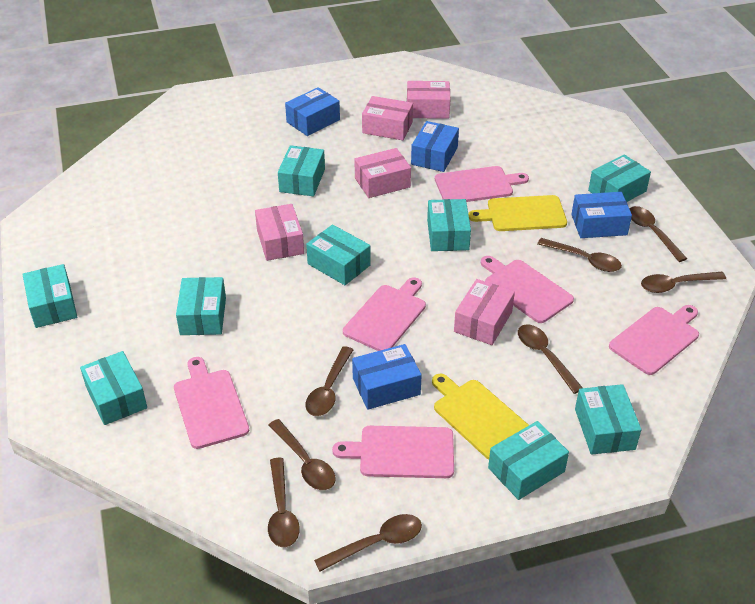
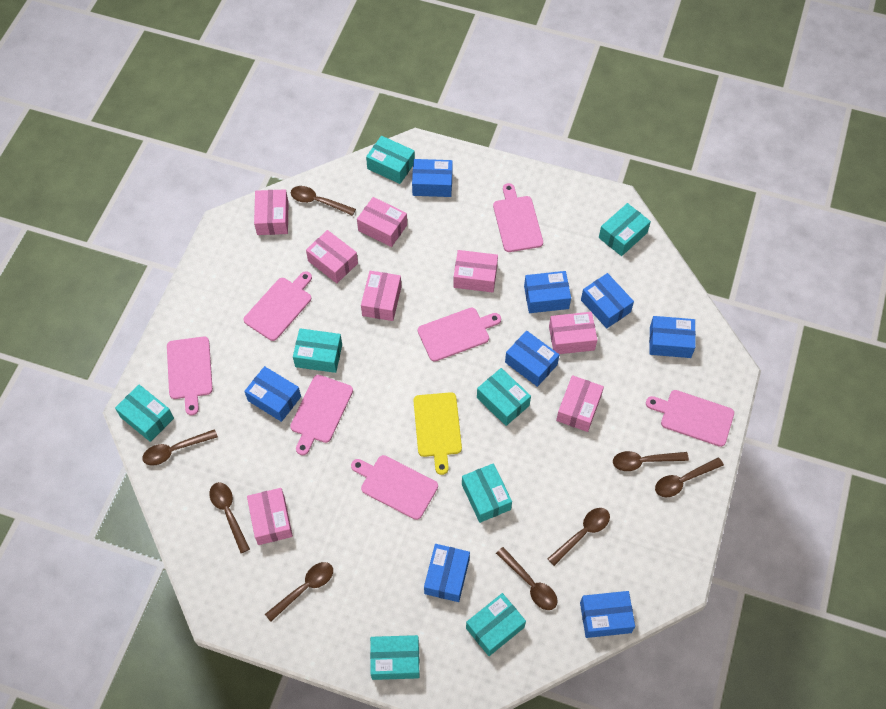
blue box: [285,87,340,136] [352,344,422,410] [411,121,459,172] [571,192,632,238] = 4 -> [244,366,301,422] [412,159,453,197] [424,544,470,602] [505,331,559,387] [524,271,571,313] [580,591,635,638] [581,273,634,328] [649,316,696,358] = 8
pink box: [255,204,304,261] [354,148,411,198] [362,96,413,140] [407,81,450,119] [454,279,515,345] = 5 -> [247,488,293,545] [254,189,288,235] [306,230,358,283] [357,197,407,247] [361,271,401,321] [453,250,498,293] [549,312,597,354] [556,375,604,432] = 8
pink cutting board: [174,357,249,449] [332,426,454,478] [343,277,426,351] [435,166,529,202] [481,256,574,323] [609,305,699,375] = 6 -> [167,337,213,415] [244,271,312,341] [290,375,353,455] [351,455,438,520] [418,308,501,362] [493,183,543,252] [646,390,734,447] = 7
turquoise box: [23,264,77,328] [80,351,147,425] [176,277,226,335] [278,145,325,196] [306,224,370,285] [427,199,471,251] [488,421,569,500] [575,384,642,454] [588,154,651,202] = 9 -> [115,385,174,442] [293,328,342,373] [366,136,415,184] [370,635,420,680] [462,463,512,523] [466,593,526,656] [477,368,531,426] [599,203,651,256] = 8
yellow cutting board: [432,374,529,460] [468,195,567,231] = 2 -> [413,392,462,475] = 1

